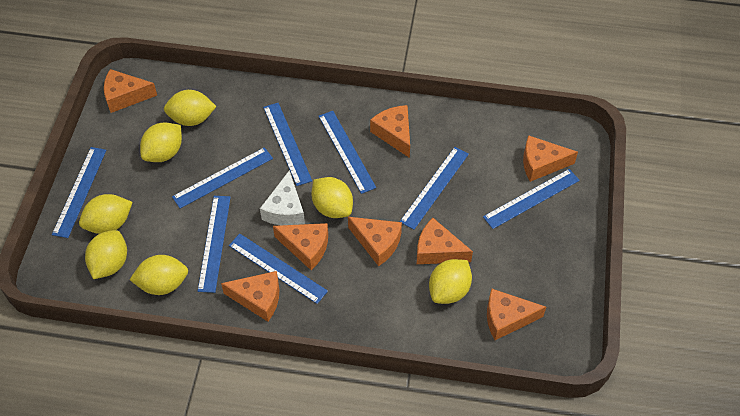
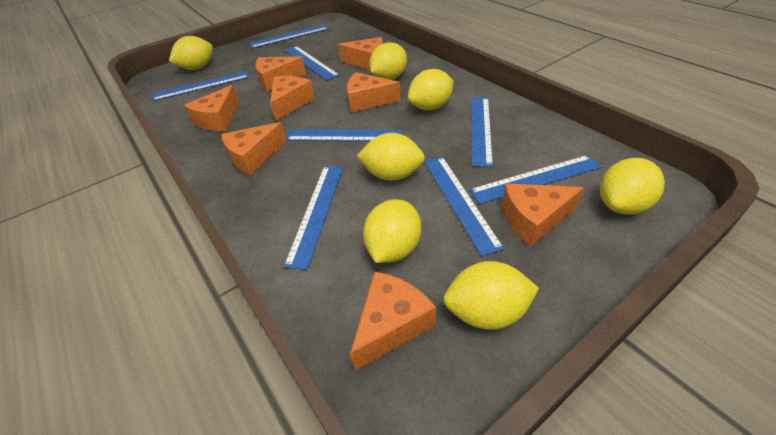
white cheese: [260,170,305,225] = 1 -> none = 0

